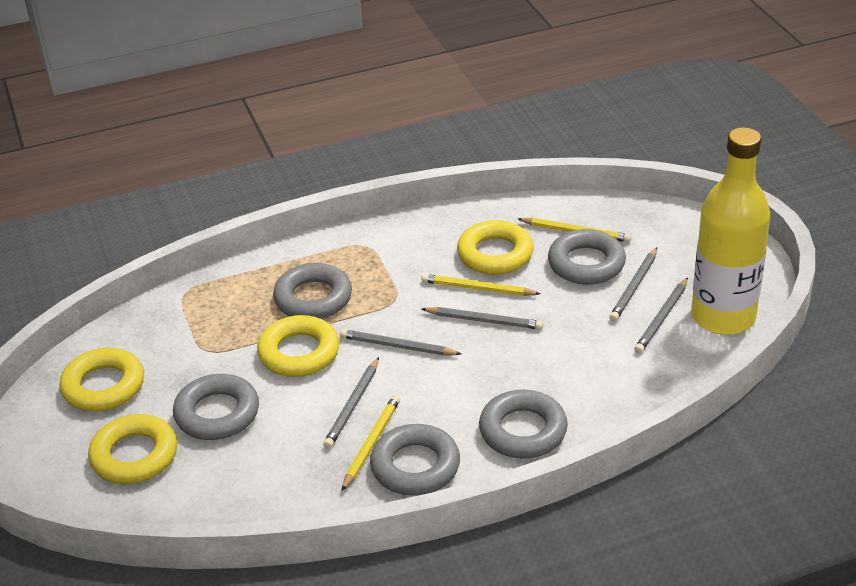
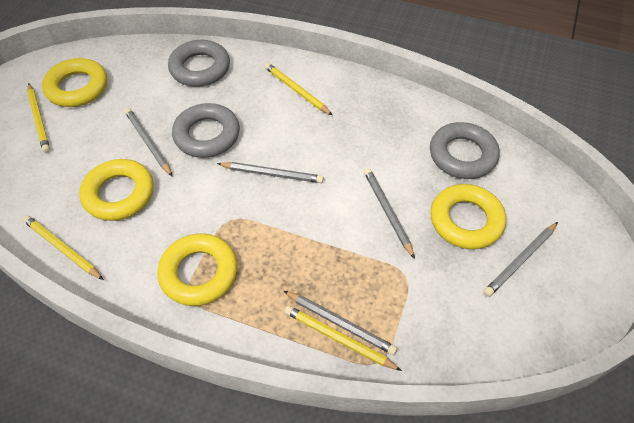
grey ring: [173,374,259,440] [273,263,352,319] [370,424,460,495] [479,390,568,458] [548,229,626,285] = 5 -> [168,40,230,87] [172,103,240,158] [430,122,500,179] = 3
yellow bottle: [691,127,770,335] = 1 -> none = 0
yellow pencil: [341,395,400,491] [421,274,541,296] [518,218,631,242] = 3 -> [23,215,104,280] [27,83,50,153] [264,63,332,115] [284,305,402,371] = 4

